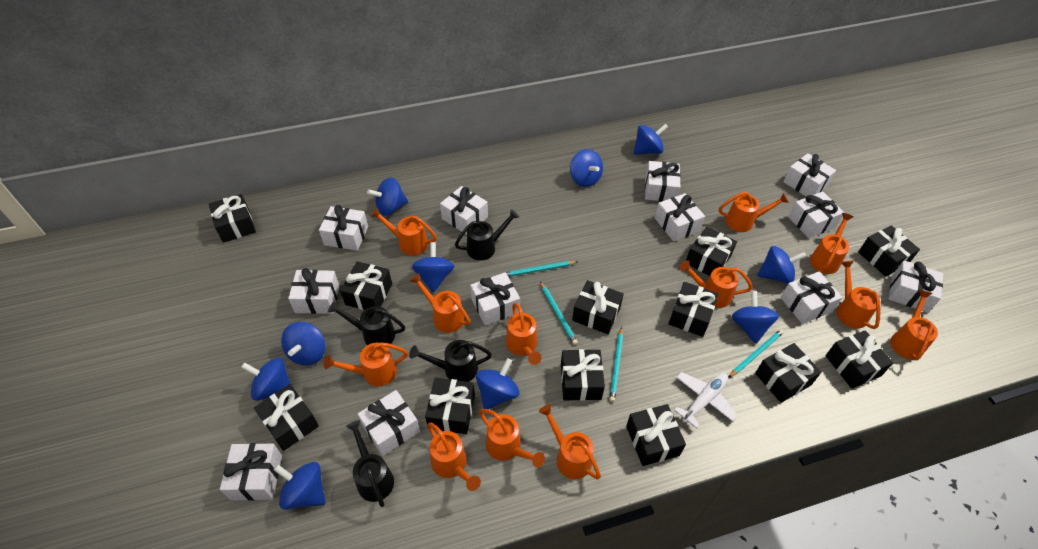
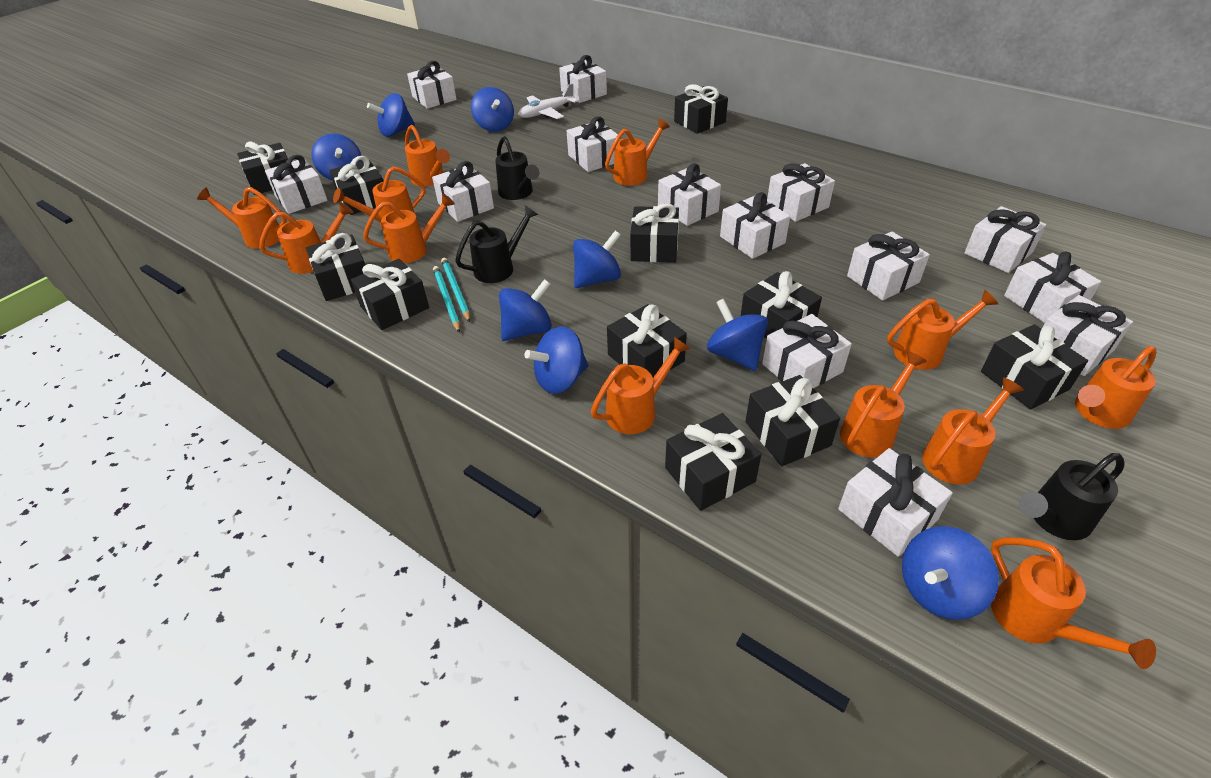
black gift: [209,194,256,243] [254,384,319,451] [340,261,392,310] [425,378,475,434] [561,349,605,401] [572,280,624,334] [626,404,686,466] [668,282,719,337] [686,226,737,276] [755,343,821,403] [825,330,893,389] [858,225,920,277] = 12 -> [237,142,288,195] [306,233,365,301] [329,156,384,215] [351,259,429,330] [607,304,687,377] [630,203,679,263] [665,413,761,511] [674,84,728,134] [741,271,822,339] [745,375,840,466] [981,324,1088,409] = 11
black watering can: [328,301,405,345] [346,420,394,507] [409,340,492,382] [455,209,519,261] = 4 -> [455,205,538,283] [495,136,539,200] [1019,453,1124,540] = 3
blue spinning top: [241,358,291,401] [273,462,326,510] [281,322,325,365] [367,177,408,216] [412,242,454,293] [476,358,519,409] [570,149,603,187] [633,124,668,155] [732,291,779,344] [757,246,807,284] = 10 -> [312,133,362,181] [367,93,415,137] [471,87,514,132] [499,279,552,341] [524,326,588,394] [573,231,621,288] [707,299,768,371] [902,526,999,620] = 8
turquoise pencil: [504,261,578,277] [540,281,578,345] [609,327,623,402] [728,329,784,378] = 4 -> [433,266,460,333] [441,258,470,322] = 2
white gift: [220,443,282,501] [288,268,340,314] [319,205,368,251] [358,390,420,456] [440,186,488,235] [470,272,520,326] [645,161,681,201] [655,193,705,242] [781,272,842,324] [783,153,836,197] [788,191,844,238] [889,260,943,313] = 12 -> [265,155,328,214] [407,61,457,109] [432,161,494,222] [559,55,607,103] [567,116,618,172] [658,163,721,226] [720,192,790,259] [762,314,852,388] [767,163,835,222] [838,448,953,557] [847,232,930,301] [964,206,1046,273] [1004,251,1101,323] [1043,295,1133,376] = 14

